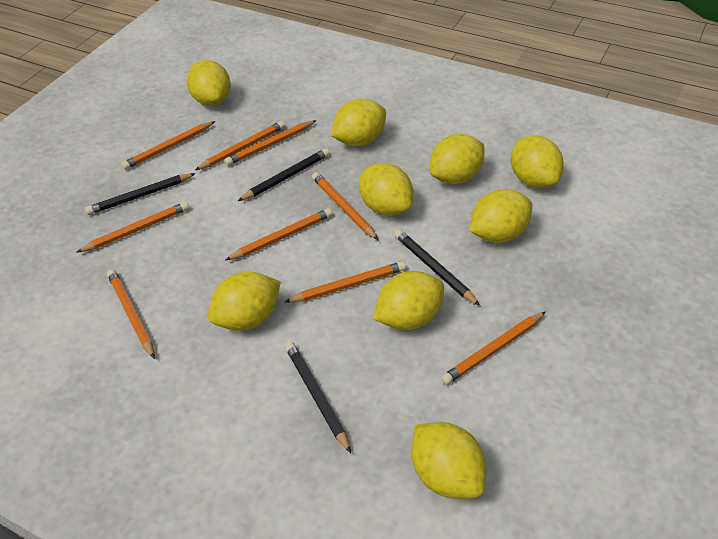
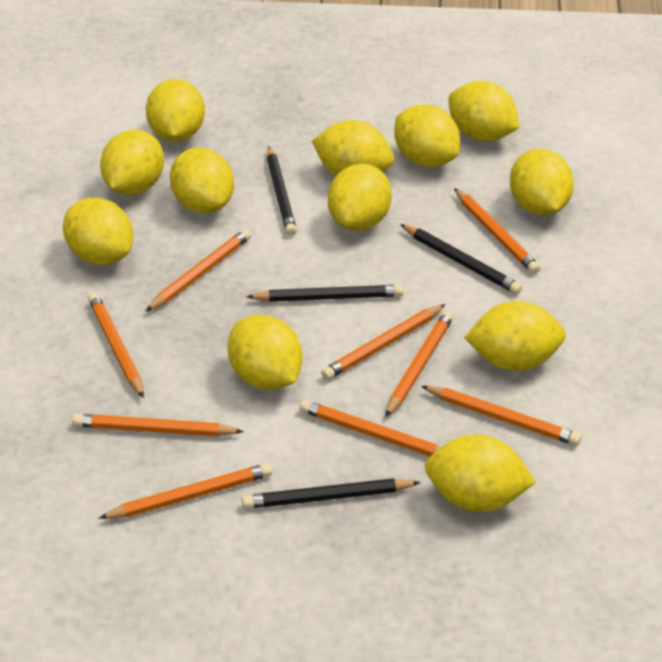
yellow lemon: [187,60,231,106] [208,272,281,331] [331,99,386,146] [359,163,413,216] [373,271,444,330] [412,422,486,499] [430,134,484,184] [470,189,532,243] [511,135,564,188] = 9 -> [63,198,133,265] [100,129,164,195] [146,79,205,142] [170,147,234,214] [227,315,302,390] [312,120,394,176] [328,164,392,231] [394,105,460,167] [425,434,536,512] [448,81,520,142] [464,301,566,371] [510,149,574,215] = 12

